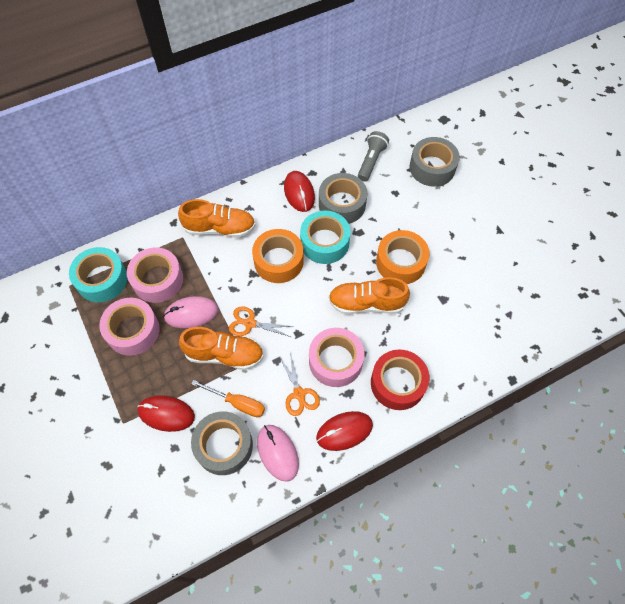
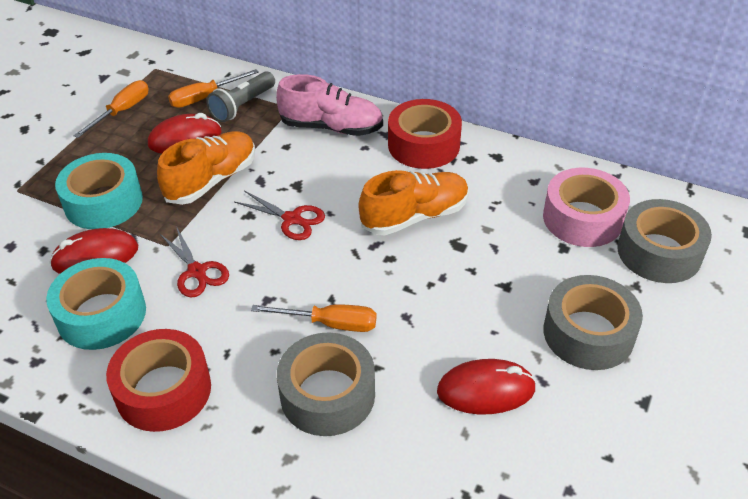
orange scissors: [229,306,294,337] [279,353,320,416] = 2 -> none = 0
orange screwdriver: [191,380,265,417] = 1 -> [73,80,149,138] [168,69,259,108] [251,304,377,332] = 3
orange shoe: [178,199,255,237] [179,327,264,370] [328,277,410,314] = 3 -> [157,131,255,205] [359,170,469,235] = 2
orange tape: [252,229,304,283] [376,230,430,284] = 2 -> none = 0
pink mouse: [163,296,218,328] [257,425,299,482] = 2 -> none = 0
pink shoe: none = 0 -> [276,74,383,136] = 1
pink tape: [99,298,159,356] [127,247,183,303] [309,328,364,387] = 3 -> [543,168,630,247] = 1
red scissors: none = 0 -> [160,226,229,297] [234,191,325,240] = 2
red tape: [371,349,429,410] = 1 -> [106,329,211,432] [388,99,462,169] = 2

